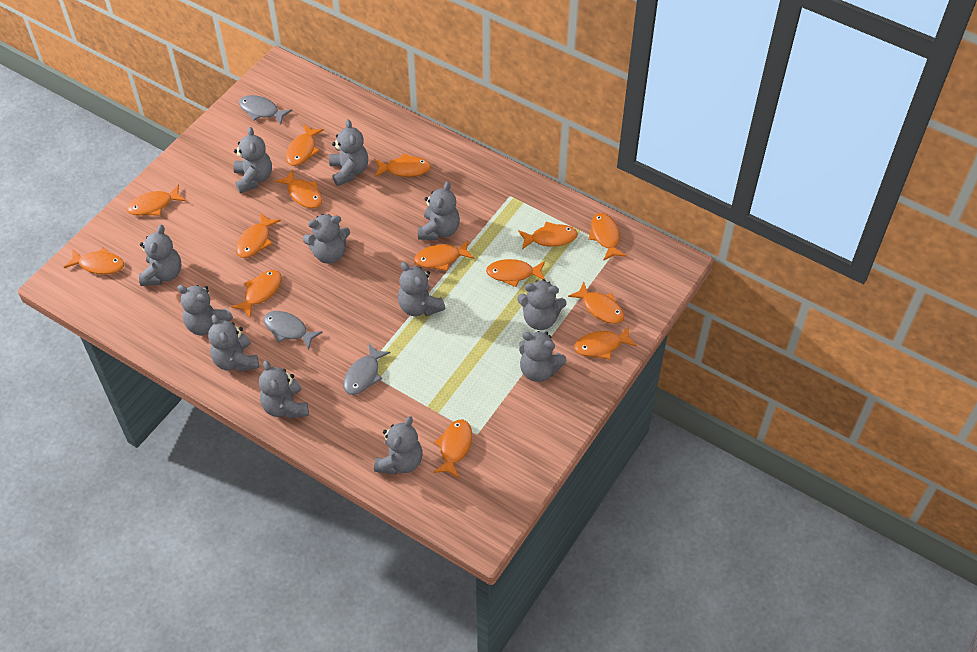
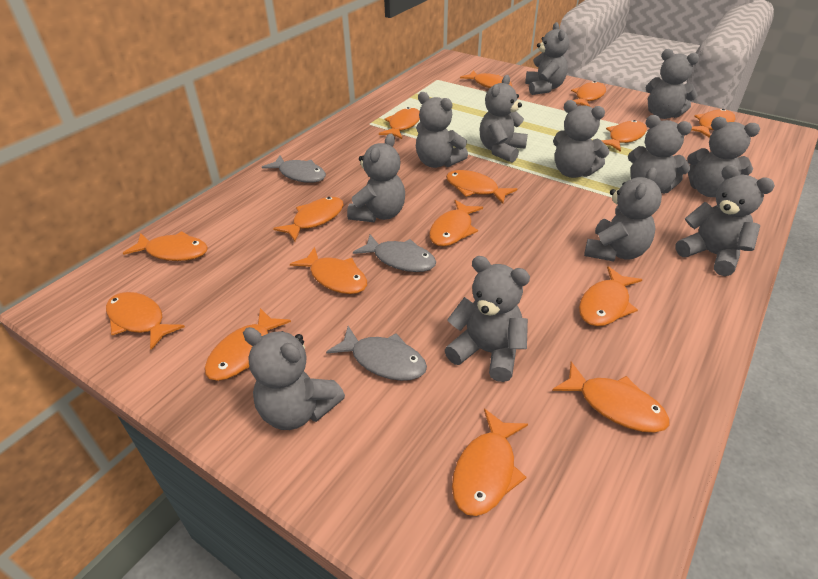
orange fish: [64,247,124,275] [127,184,186,216] [231,270,282,319] [236,213,281,258] [275,169,322,208] [286,124,324,166] [375,153,431,177] [414,240,474,271] [433,420,472,478] [486,259,546,287] [518,222,578,249] [568,282,624,324] [574,326,637,360] [588,213,626,261] = 14 -> [106,292,185,350] [123,231,208,261] [204,308,291,381] [273,197,344,242] [290,247,367,294] [379,107,420,139] [429,200,483,246] [446,170,517,204] [452,409,528,516] [460,70,512,88] [552,362,670,433] [571,81,606,107] [579,266,642,326] [601,120,647,152] [691,109,735,138] = 15

